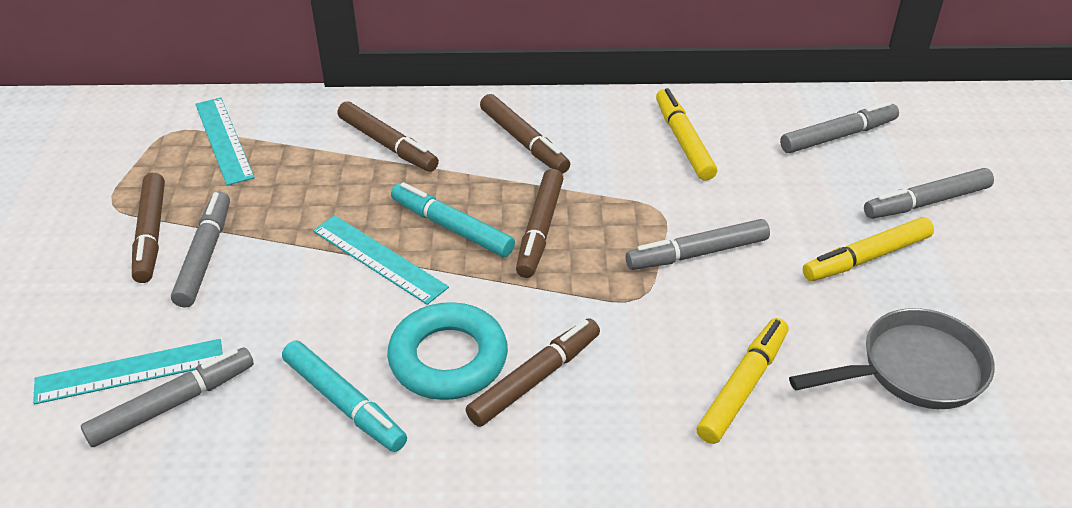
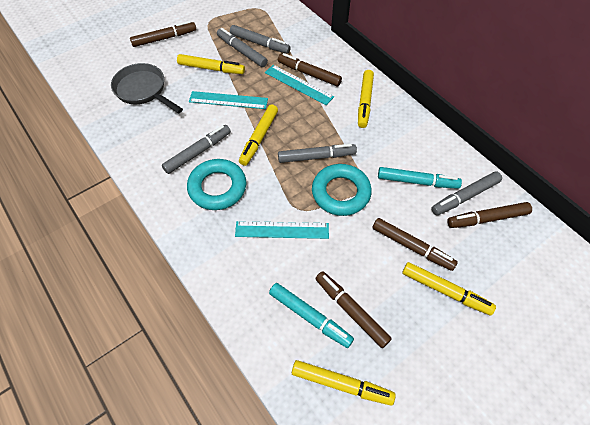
turquoise ring: [387,302,508,400] = 1 -> [187,159,246,210] [312,164,372,216] = 2
yellow marker: [656,88,717,180] [697,318,789,444] [803,217,934,281] = 3 -> [177,54,245,74] [239,104,278,166] [292,360,396,406] [358,70,374,128] [402,262,496,315] = 5

